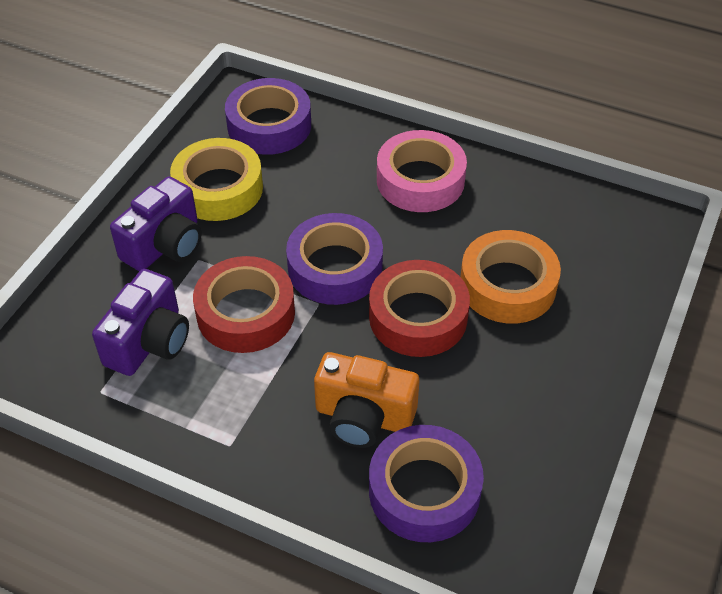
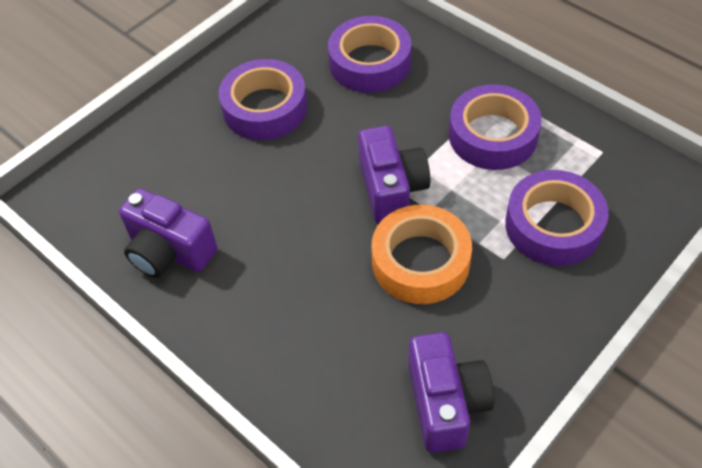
orange camera: [314,352,419,448] = 1 -> none = 0
pink tape: [377,130,467,212] = 1 -> none = 0
purple camera: [92,269,189,376] [110,176,202,271] = 2 -> [119,188,218,278] [358,126,430,224] [408,332,494,453] = 3
purple tape: [225,78,311,155] [286,213,383,305] [369,425,484,542] = 3 -> [219,59,307,140] [328,16,412,93] [449,84,542,170] [505,170,609,266] = 4
red tape: [193,256,295,353] [369,260,470,357] = 2 -> none = 0
yellow tape: [170,138,263,221] = 1 -> none = 0

